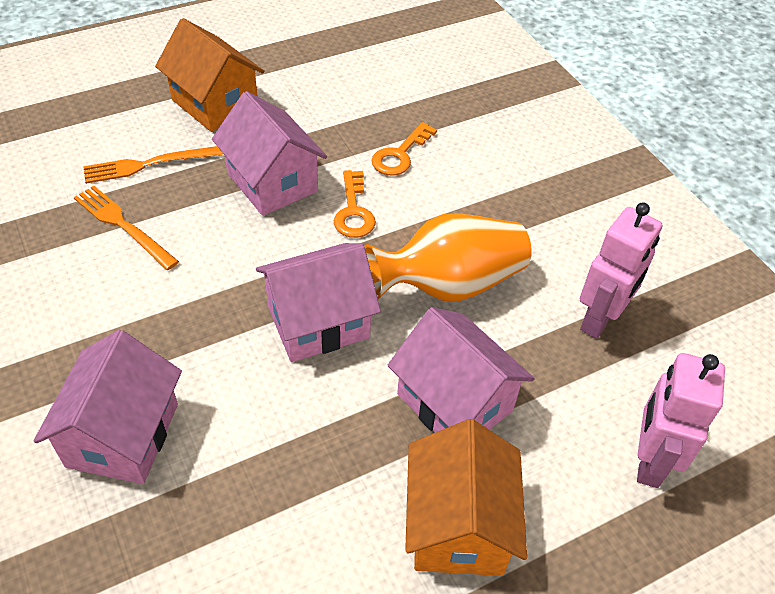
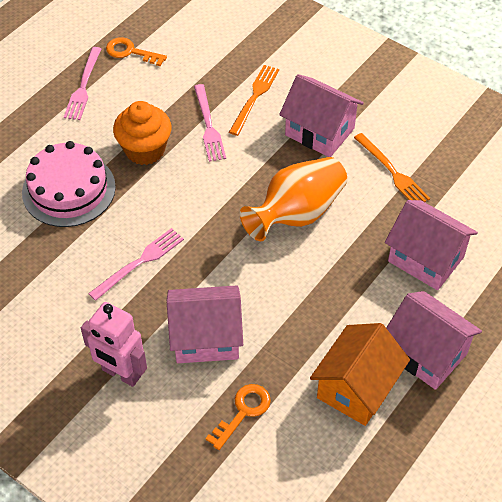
orange cupcake: none = 0 -> [113,101,172,165] = 1
orange house: [155,18,264,132] [405,419,527,576] = 2 -> [310,323,410,426] = 1
pink cake: none = 0 -> [22,141,116,227] = 1
pink fork: none = 0 -> [64,47,101,120] [88,228,184,301] [194,84,226,162] = 3
pink robot: [580,202,662,339] [637,353,725,488] = 2 -> [81,302,147,387] = 1

